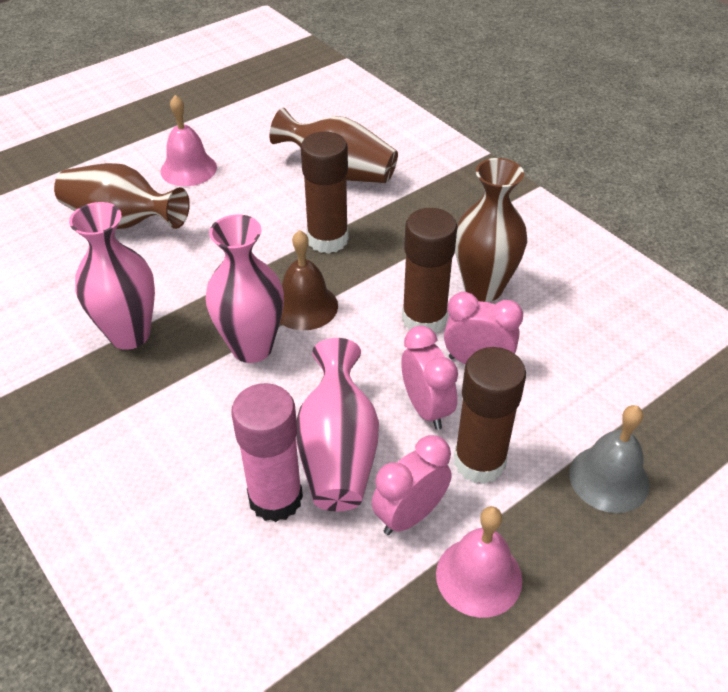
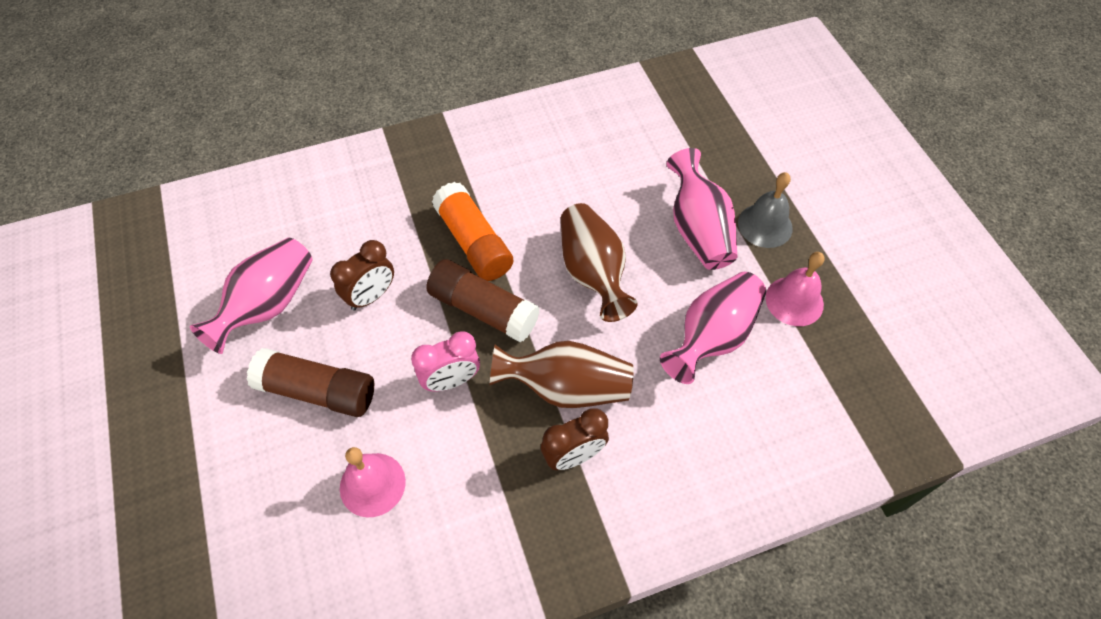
brown bell: [280,230,338,330] = 1 -> none = 0
brown clock: none = 0 -> [330,240,394,311] [541,408,609,470] = 2
brown glue stick: [301,131,348,254] [402,208,457,333] [454,347,526,484] = 3 -> [246,348,374,417] [426,259,540,343] = 2
brown vase: [54,163,190,229] [269,108,398,183] [455,158,527,302] = 3 -> [489,341,634,408] [561,203,638,322] = 2
orange glue stick: none = 0 -> [432,182,514,281] = 1
pink clock: [371,435,452,535] [401,326,458,430] [444,292,523,364] = 3 -> [411,331,480,392] = 1
pink glue stick: [231,383,303,522] = 1 -> none = 0

